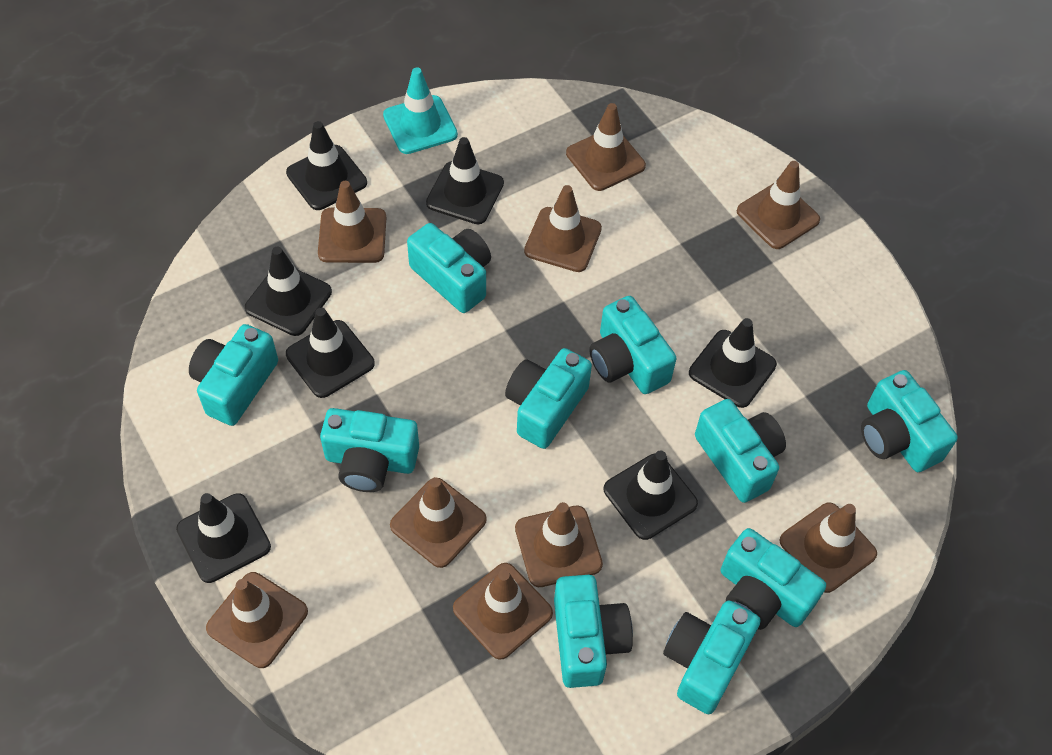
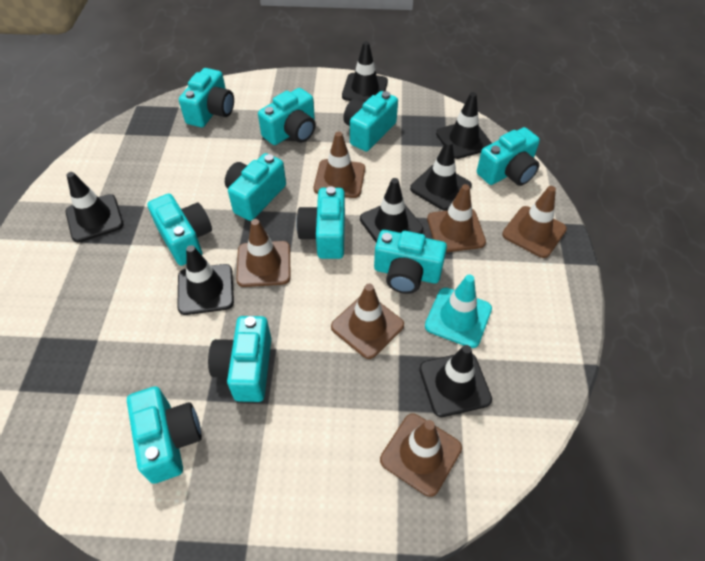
brown traffic cone: [206,572,308,668] [318,181,386,263] [390,477,487,568] [453,563,553,660] [515,502,603,587] [524,185,602,272] [566,103,646,191] [737,161,820,249] [780,503,877,593] = 9 -> [236,219,291,287] [314,132,365,198] [331,284,404,359] [380,414,462,497] [427,184,486,252] [502,186,567,258] = 6

